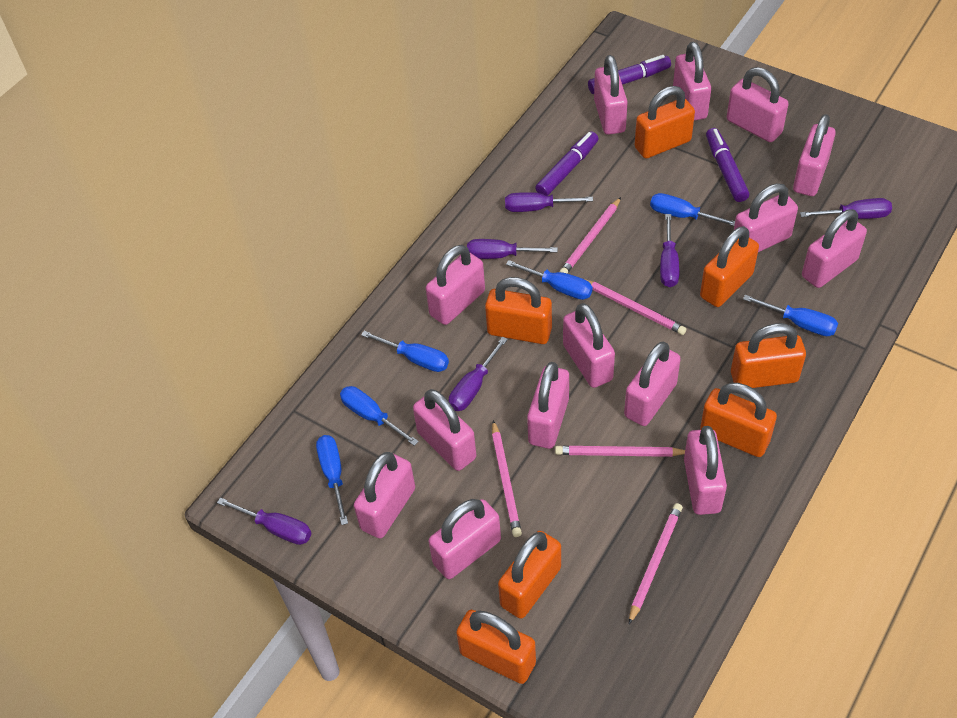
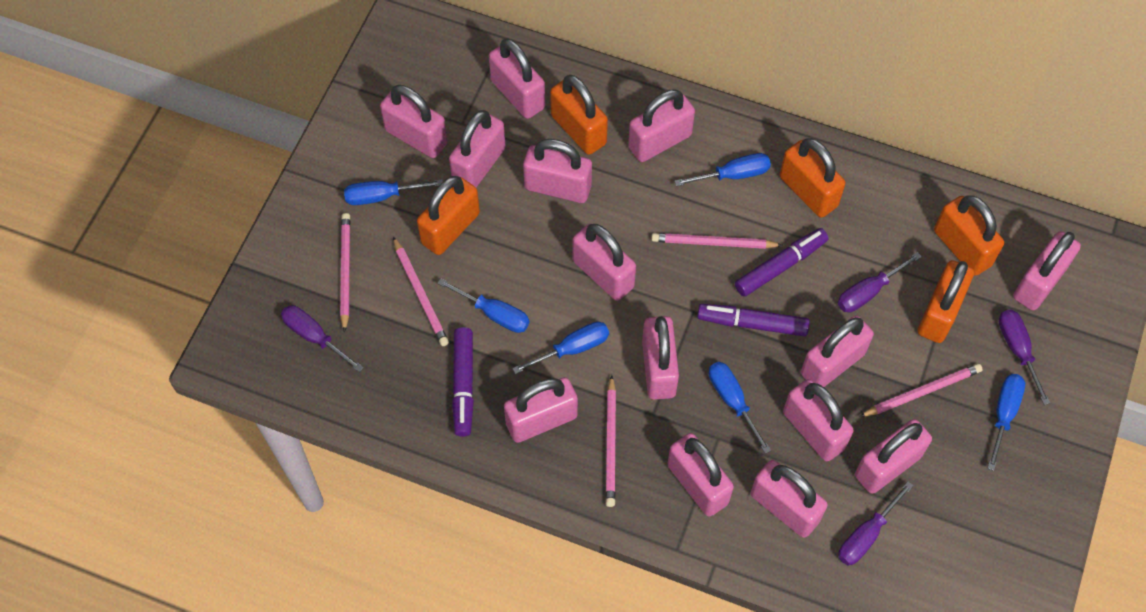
orange padlock: [456,610,536,684] [485,277,552,344] [498,531,561,619] [635,86,695,159] [700,226,759,307] [700,383,777,457] [731,323,806,388] = 7 -> [417,176,480,255] [550,75,608,155] [780,138,846,218] [918,260,974,343] [934,195,1004,276] = 5
purple screwdriver: [217,497,311,545] [449,337,508,411] [467,239,558,259] [505,192,593,212] [660,214,680,287] [800,198,892,219] = 6 -> [281,305,364,372] [838,252,922,312] [838,481,914,565] [999,310,1050,405] = 4

